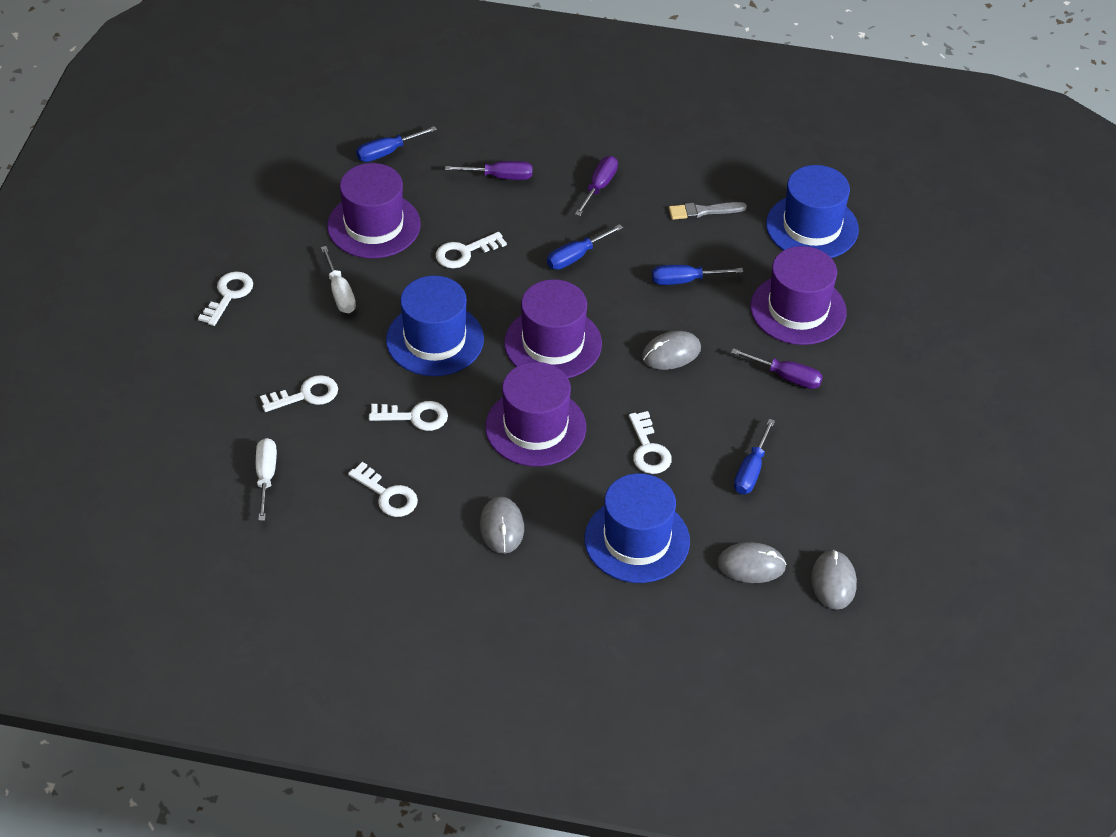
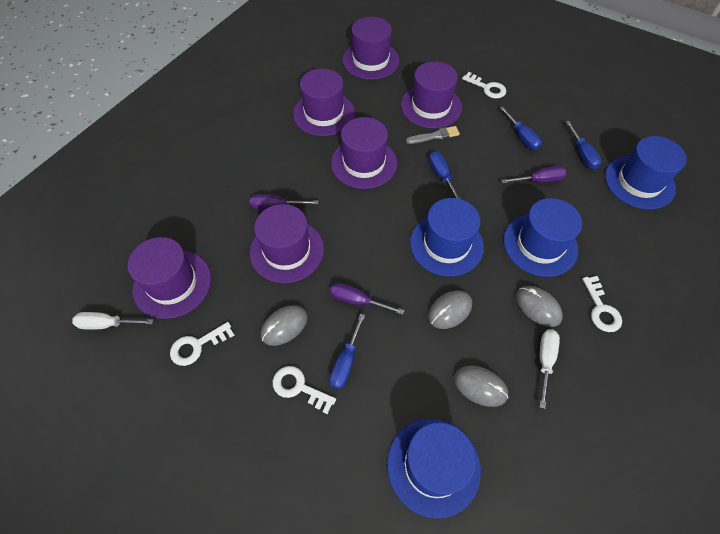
blue hat: [386,276,484,376] [584,473,690,583] [766,165,859,258] = 3 -> [387,419,481,519] [410,198,484,276] [503,198,582,277] [605,136,687,209] = 4
purple hat: [327,163,421,258] [485,362,586,466] [504,279,602,378] [750,246,846,345] = 4 -> [128,237,211,319] [250,204,324,283] [293,68,355,136] [331,117,397,189] [342,17,400,80] [401,61,462,129] = 6
white key: [198,271,253,326] [260,375,338,412] [348,462,418,517] [369,401,448,431] [436,232,507,268] [629,411,672,474] = 6 -> [170,322,234,366] [273,366,336,414] [462,72,506,99] [582,276,622,332] = 4

